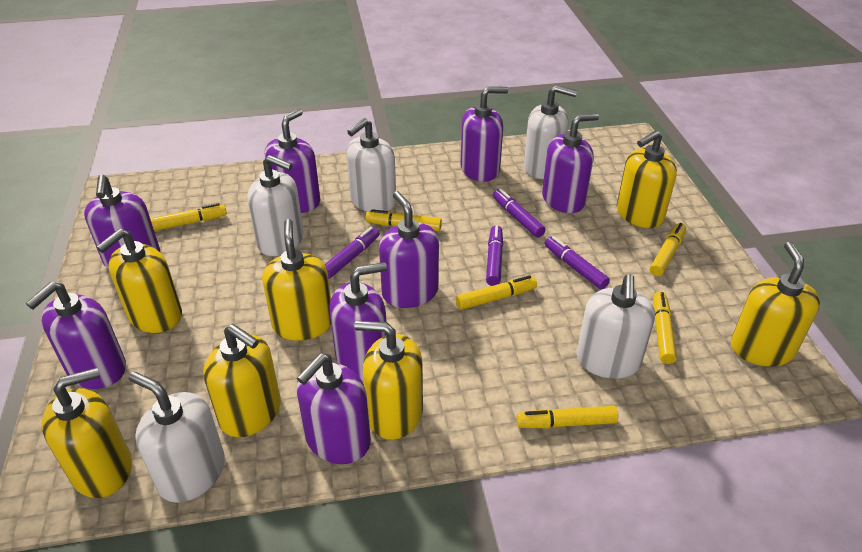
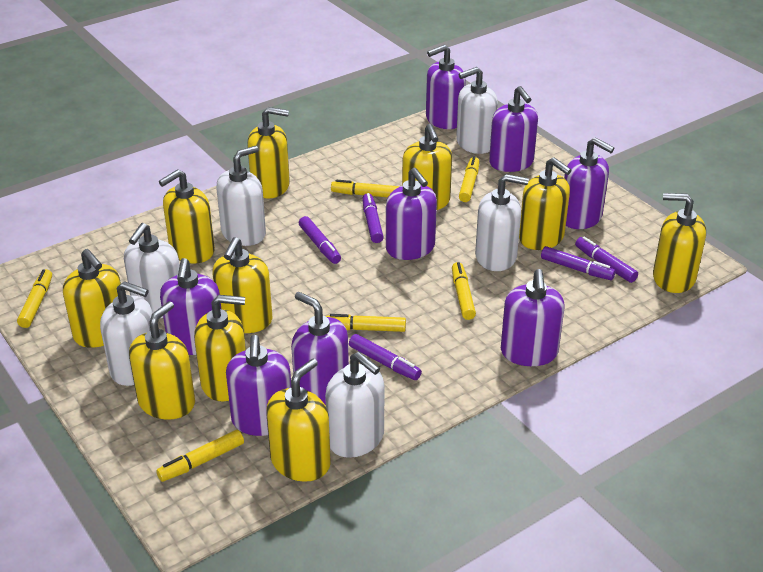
purple marker: [325,227,380,279] [486,225,503,286] [493,189,546,238] [545,236,610,290] = 4 -> [299,216,341,264] [349,334,422,380] [362,193,384,243] [541,246,615,280] [575,237,638,283] = 5
white soap dispenser: [129,372,225,503] [247,155,304,256] [346,118,396,212] [524,85,577,179] [577,274,655,379] = 5 -> [100,281,153,386] [124,223,180,318] [216,146,266,246] [325,352,384,458] [456,67,498,154] [475,174,529,271] = 6
yellow soap dispenser: [42,368,132,498] [96,229,182,333] [203,324,281,437] [262,219,331,341] [355,321,423,440] [617,130,677,228] [731,242,820,367] = 7 -> [63,249,121,348] [129,301,195,419] [159,169,215,263] [194,295,246,401] [212,237,273,333] [247,107,290,198] [266,358,331,482] [402,124,452,210] [519,157,572,250] [653,193,706,293] = 10

